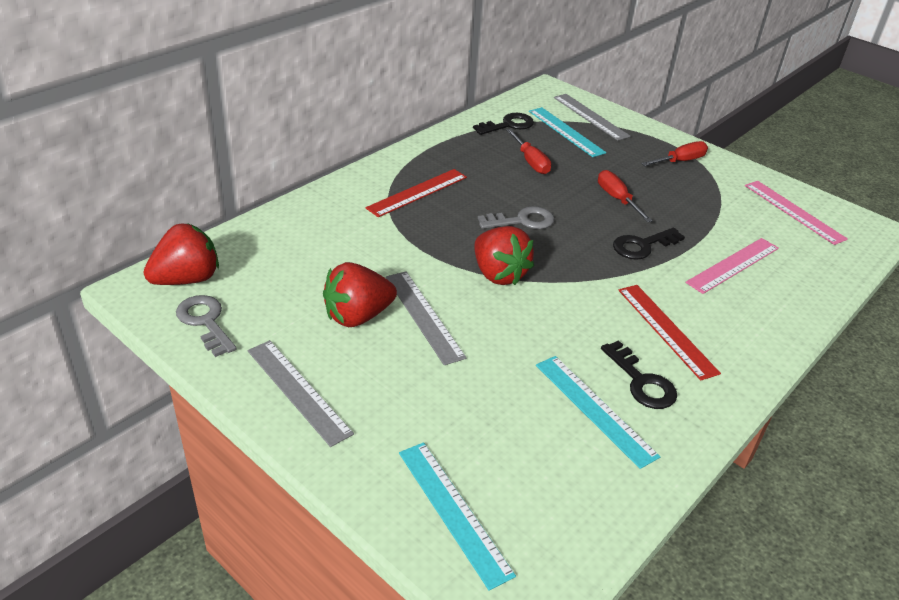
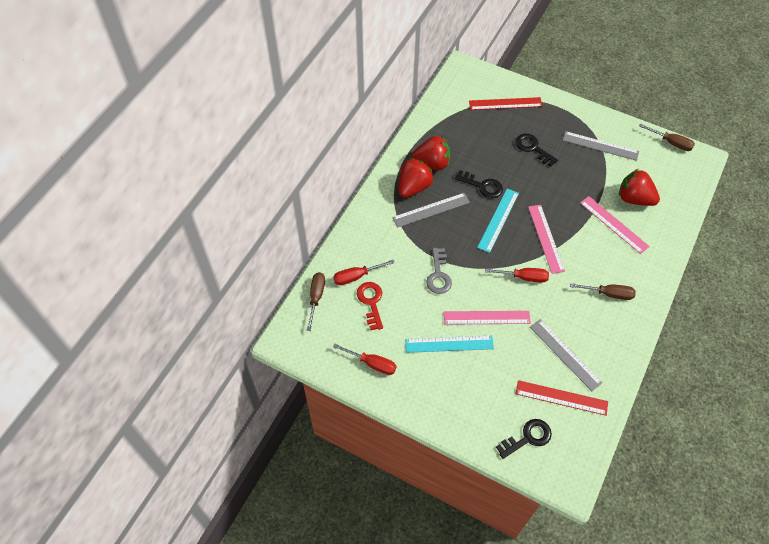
brown screwdriver: none = 0 -> [307,272,325,331] [570,283,636,300] [639,124,695,151] = 3
grey key: [176,295,237,357] [478,206,554,229] = 2 -> [426,248,452,294] = 1
pink ruler: [685,238,779,294] [745,181,848,245] = 2 -> [444,311,531,325] [528,205,565,274] [580,196,650,254] = 3
red key: none = 0 -> [357,282,383,330] = 1
turquoise ruler: [399,442,516,591] [529,107,606,157] [536,356,660,469] = 3 -> [405,336,494,353] [477,189,519,253] = 2

